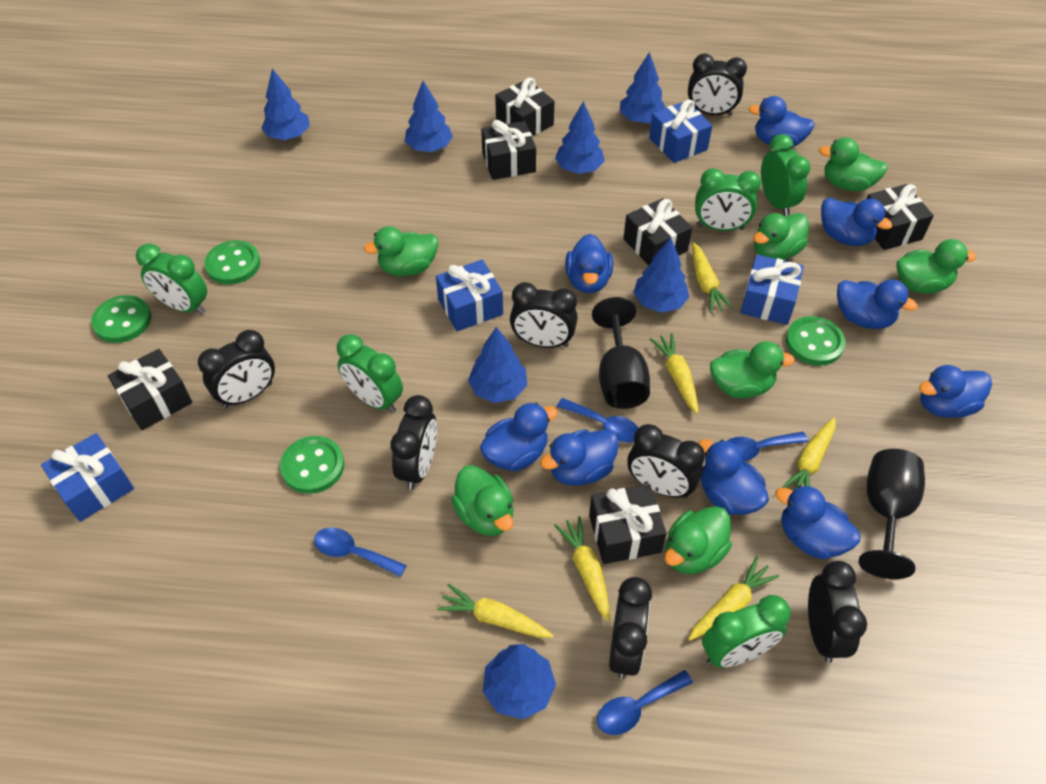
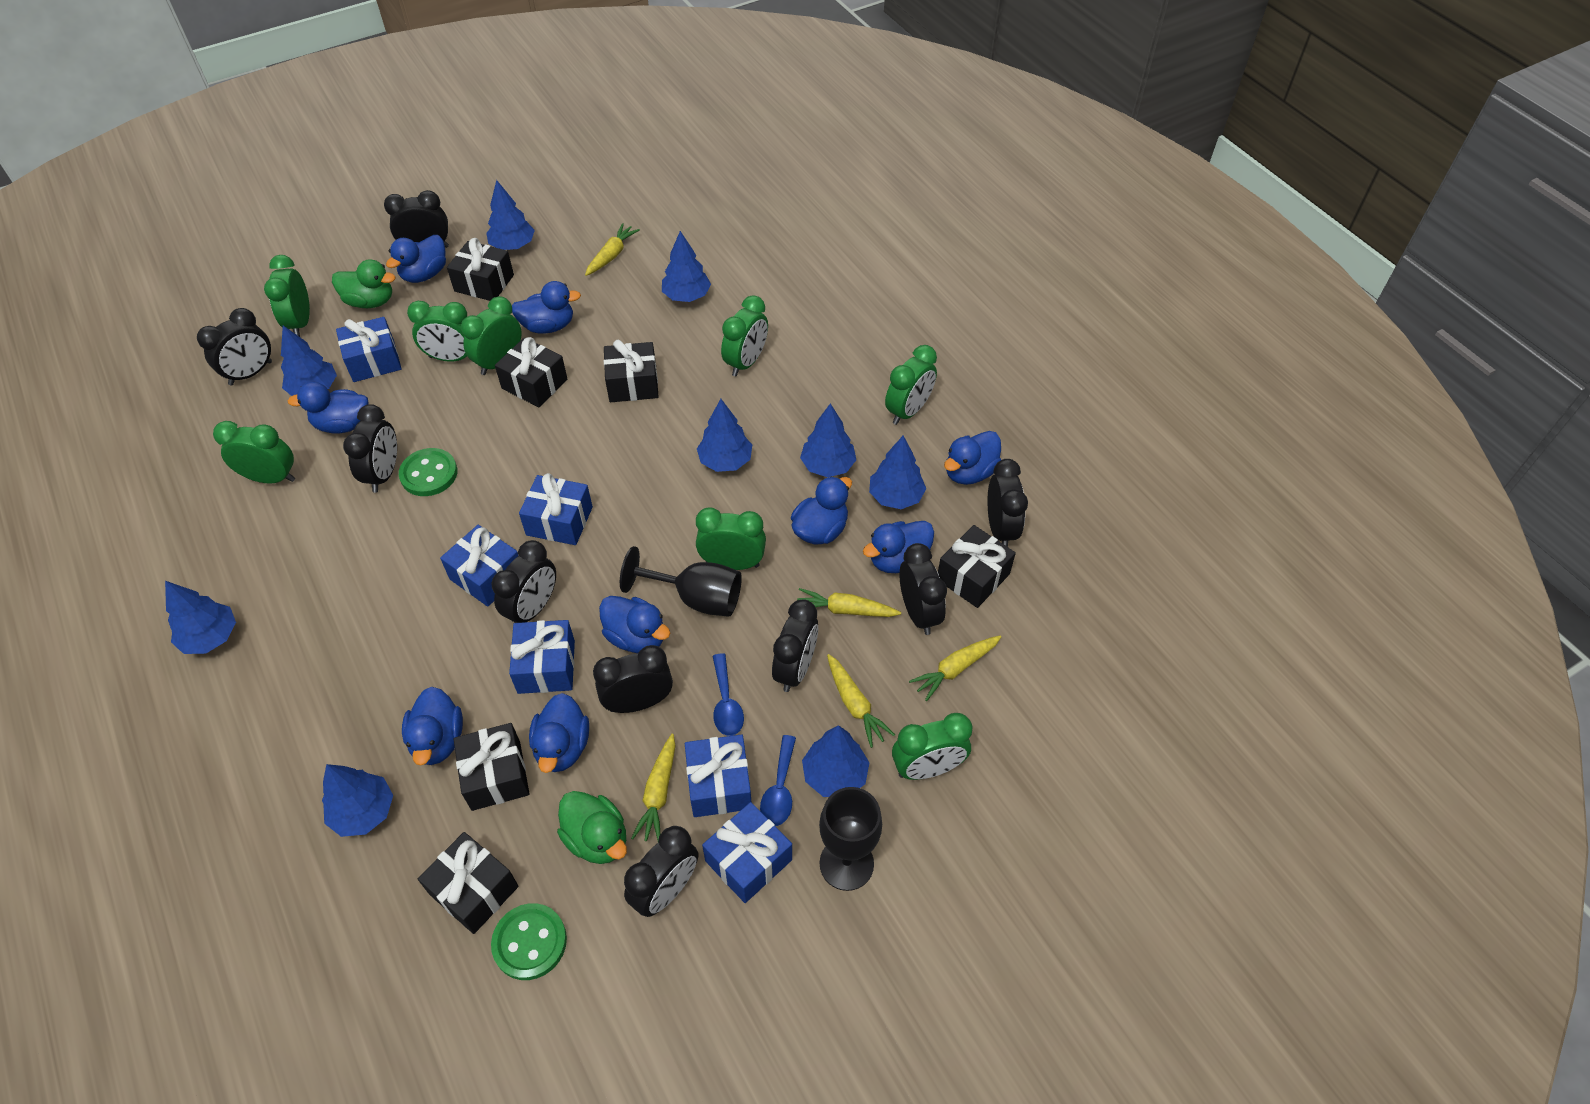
black clock: [198,330,275,408] [390,395,437,490] [510,282,578,348] [609,577,652,679] [627,424,705,499] [688,54,747,116] [808,561,867,663] = 7 -> [197,308,272,385] [343,404,397,493] [384,190,449,248] [491,540,556,623] [593,645,673,713] [624,826,698,917] [772,599,818,692] [900,543,947,635] [988,459,1028,547] = 9
blue gift: [41,433,134,522] [436,260,503,331] [649,100,712,163] [740,255,804,325] = 4 -> [336,317,402,382] [440,525,519,607] [509,620,575,694] [519,473,593,545] [685,734,751,817] [702,802,792,903] = 6
blue spoon: [314,527,407,577] [557,398,638,442] [597,670,693,735] [727,432,808,461] = 4 -> [713,653,744,736] [760,735,796,826] = 2
blue tree: [262,69,310,140] [405,81,453,152] [468,327,527,403] [483,644,556,719] [555,101,605,174] [620,52,666,123] [634,237,689,313] = 7 -> [165,581,236,654] [281,325,337,396] [322,764,393,837] [486,180,535,250] [662,231,711,302] [697,399,752,472] [800,403,856,477] [802,725,870,797] [869,436,926,509] = 9
green button: [91,295,151,343] [204,240,260,285] [280,436,344,494] [786,316,846,365] = 4 -> [399,448,457,496] [491,903,567,980] = 2
green clock: [136,244,207,314] [337,334,403,413] [695,168,761,231] [702,595,791,668] [761,134,810,216] = 5 -> [213,421,295,484] [264,255,310,337] [407,301,467,362] [461,296,521,375] [696,508,766,570] [721,295,768,376] [885,345,937,425] [892,713,973,780] = 8
green duck: [364,226,438,276] [451,465,513,536] [664,506,732,574] [710,341,795,398] [753,213,809,260] [819,137,888,191] [896,239,976,294] = 7 -> [332,259,396,308] [557,791,627,864] = 2
yellow carrot: [437,584,554,638] [554,516,610,622] [650,333,699,414] [688,557,779,641] [692,243,733,313] [781,418,836,490] = 6 -> [585,223,640,276] [631,734,675,841] [797,588,901,617] [827,654,895,748] [909,636,1001,701] = 5

